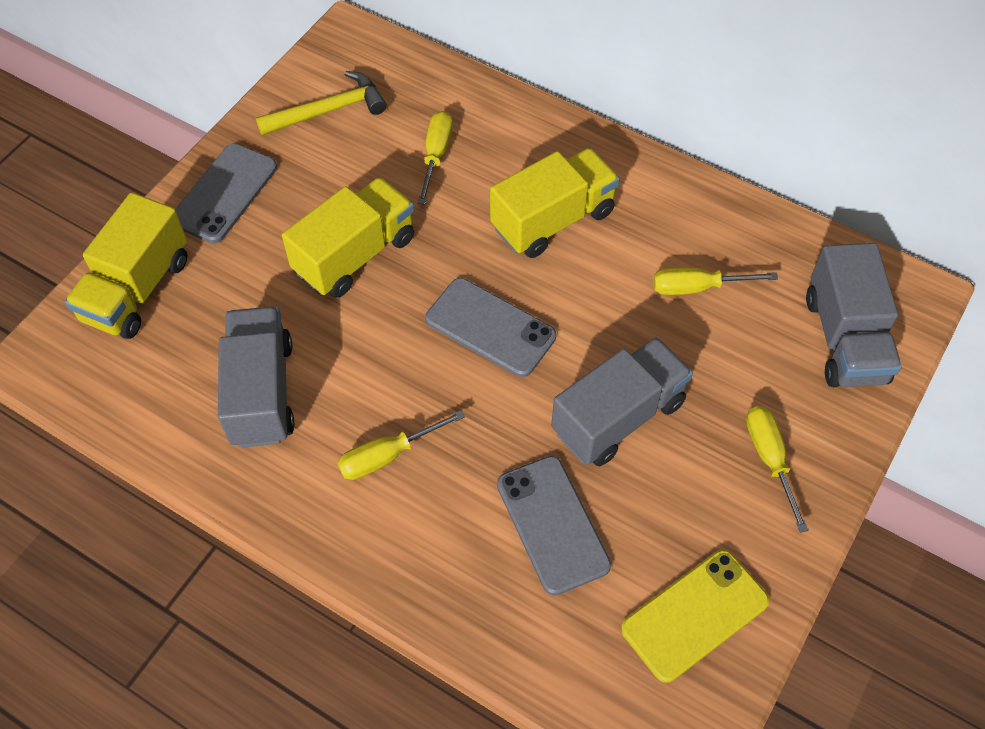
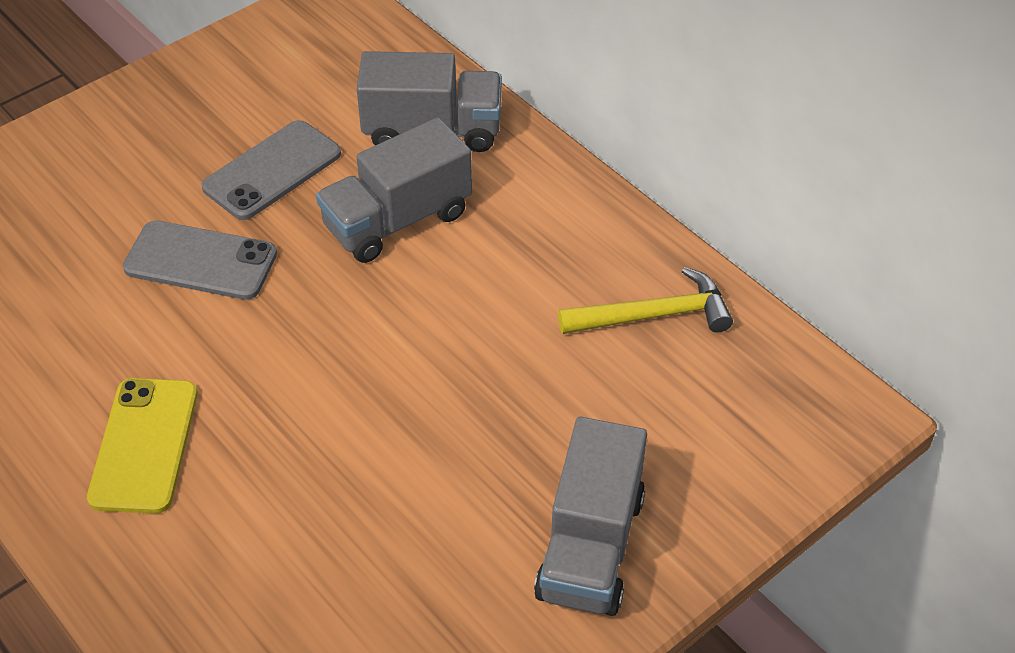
grey phone: [175,144,277,243] [426,278,556,377] [497,456,611,596] = 3 -> [123,221,277,300] [201,120,341,220] = 2
yellow screwdriver: [337,410,465,480] [418,111,453,205] [653,267,778,295] [746,406,808,533] = 4 -> none = 0
yellow truck: [65,192,187,339] [282,177,414,298] [490,148,620,258] = 3 -> none = 0

